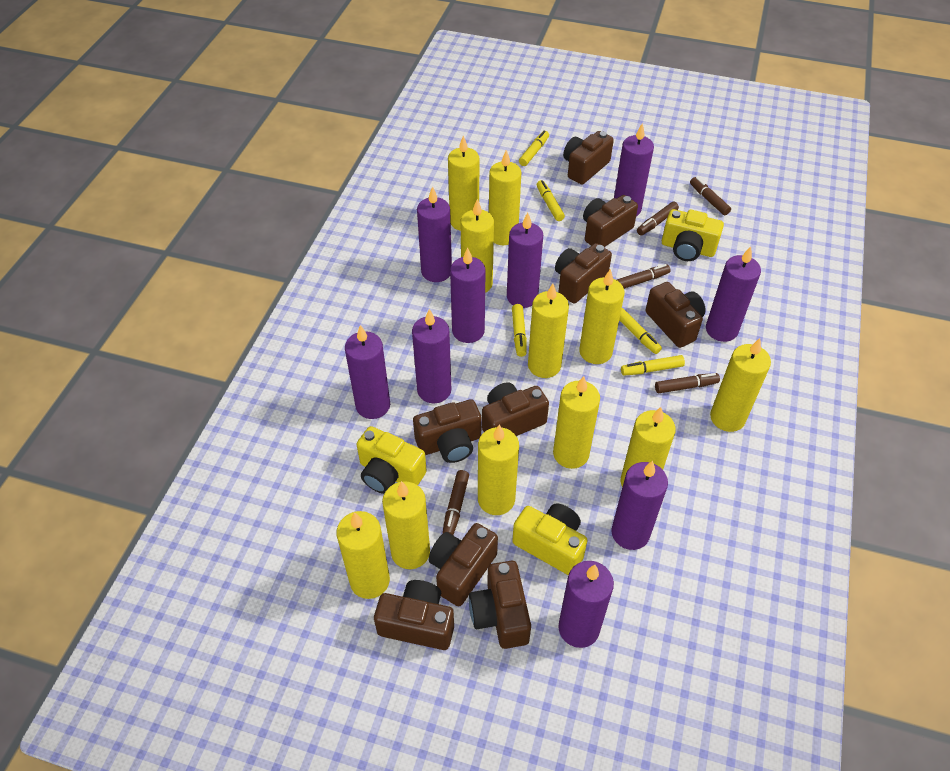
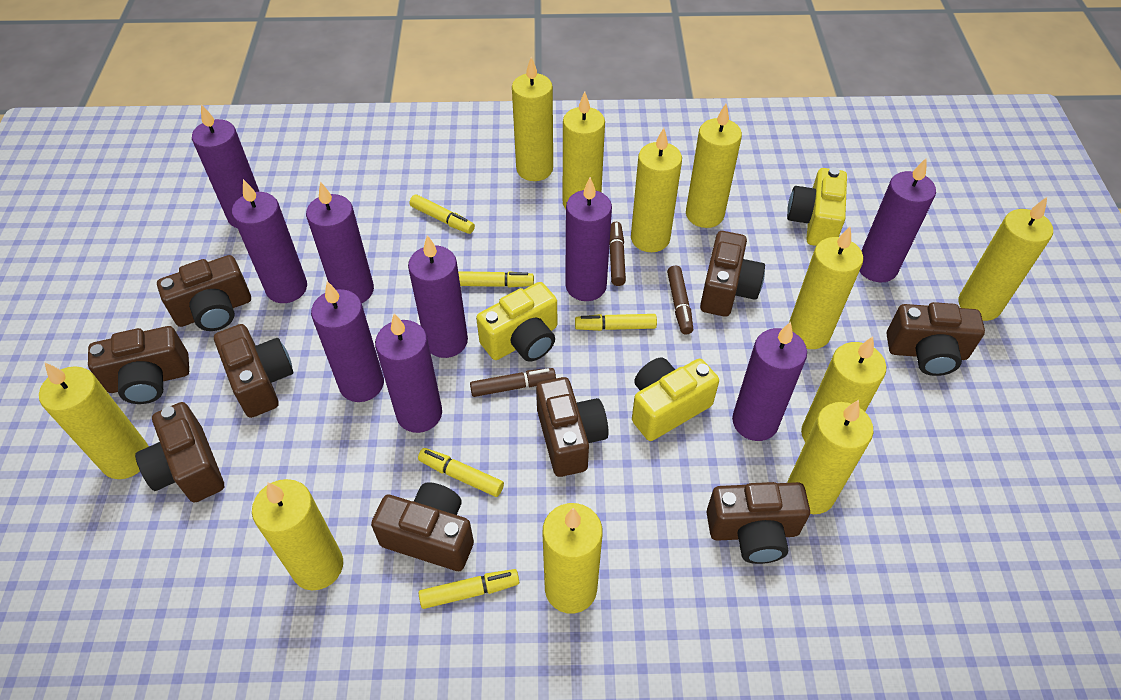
brown marker: [442,470,469,535] [617,264,671,289] [637,202,679,235] [655,373,720,394] [690,177,731,215] = 5 -> [470,368,556,397] [610,222,626,286] [667,266,693,335] = 3

